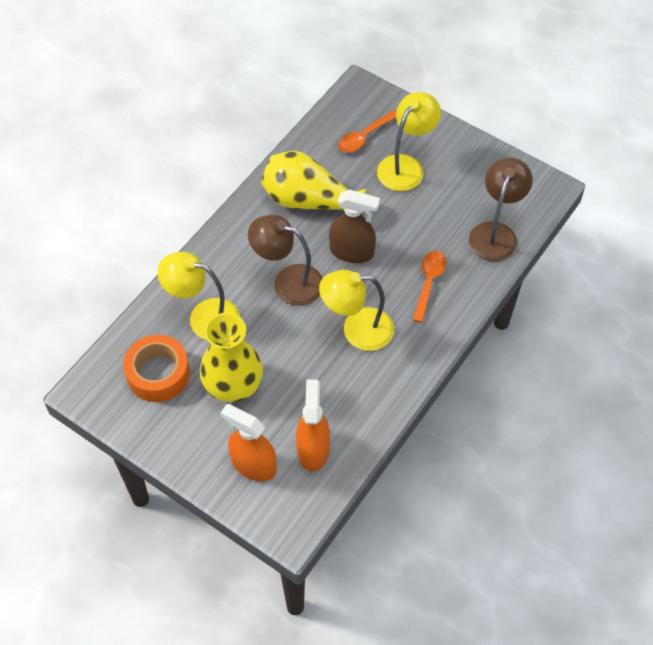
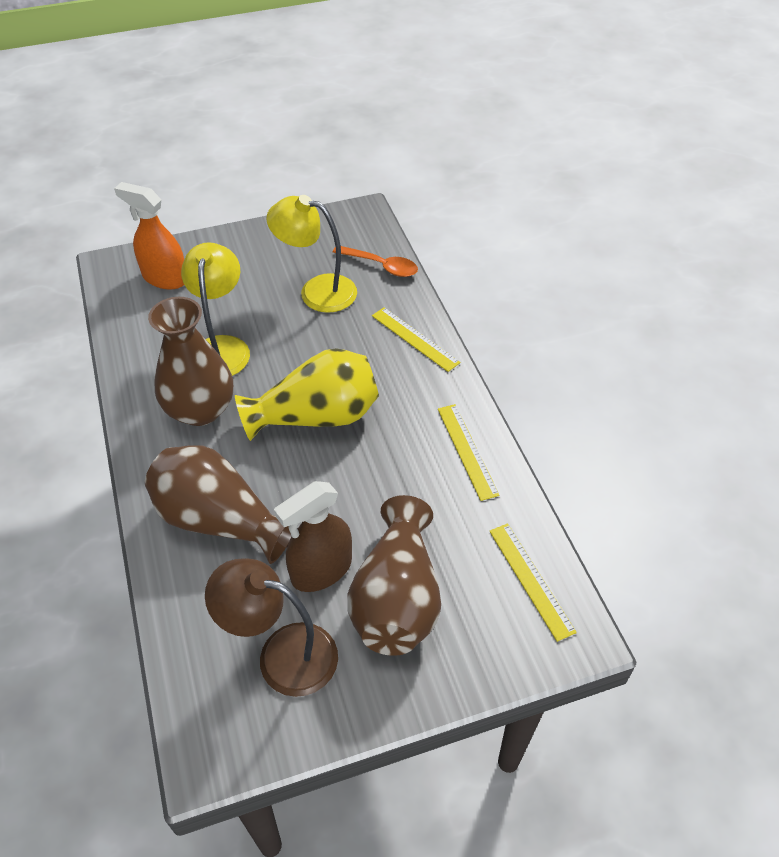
brown lamp: [248,215,322,306] [469,157,533,261] = 2 -> [205,558,338,697] = 1
brown vase: none = 0 -> [145,445,292,564] [148,297,233,426] [347,495,441,656] = 3
orange spoon: [338,110,396,153] [412,251,446,323] = 2 -> [333,246,418,277] = 1
orange spray bottle: [220,404,277,481] [296,380,330,472] = 2 -> [114,182,184,290] = 1
orange tape: [123,335,190,402] = 1 -> none = 0
yellow lamp: [157,252,240,340] [319,270,394,351] [377,92,441,191] = 3 -> [181,242,250,376] [266,195,357,313] = 2
yellow ruler: none = 0 -> [372,307,460,372] [438,404,500,501] [489,523,577,642] = 3
yellow vase: [200,313,263,402] [261,151,366,212] = 2 -> [235,348,379,441] = 1

